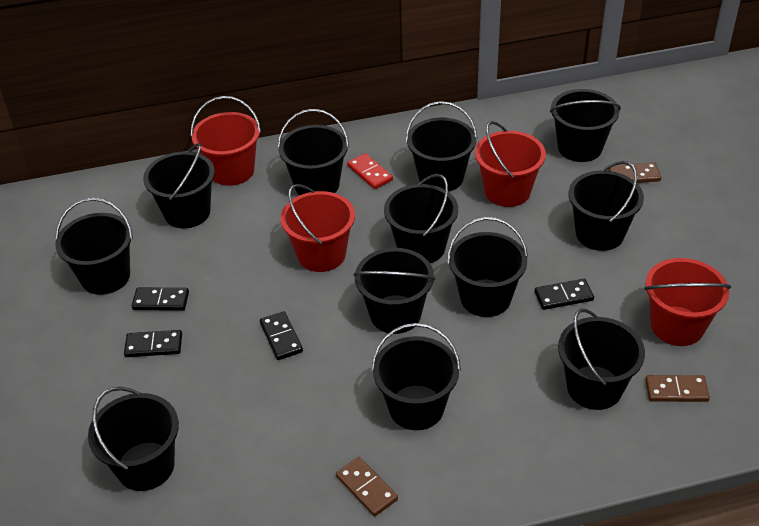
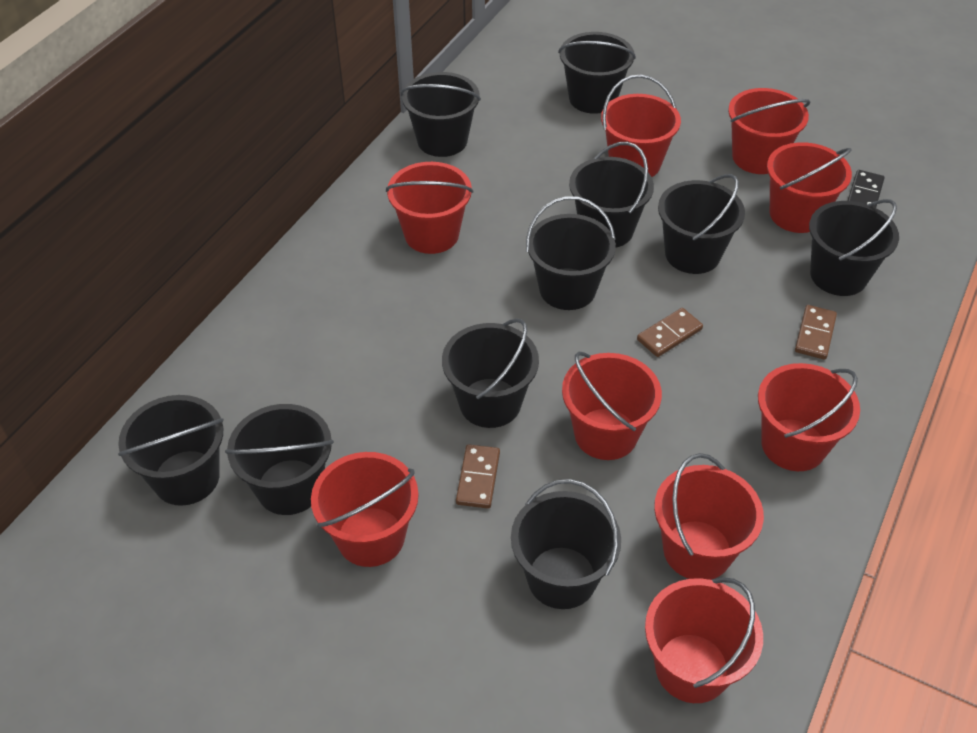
black bucket: [55,198,133,295] [88,387,179,491] [143,143,215,228] [278,109,349,195] [354,248,435,334] [371,323,461,430] [384,174,458,263] [406,101,478,192] [447,217,528,317] [550,89,621,162] [558,309,645,410] [569,161,644,251] = 12 -> [118,395,224,506] [225,404,334,515] [401,72,481,157] [442,318,539,428] [511,479,621,609] [526,196,616,310] [558,32,636,114] [569,142,654,248] [658,174,745,274] [809,199,899,296] = 10
black domino: [124,330,182,357] [132,287,189,311] [260,311,303,360] [535,279,594,310] = 4 -> [848,170,885,208] = 1
red bucket: [191,96,261,186] [280,184,355,272] [475,121,546,207] [644,258,731,346] = 4 -> [311,452,419,567] [386,162,473,254] [562,352,662,460] [601,75,681,177] [645,577,763,703] [654,453,764,580] [728,88,811,174] [758,363,860,471] [767,142,852,233] = 9
red domino: [347,153,393,189] = 1 -> none = 0

